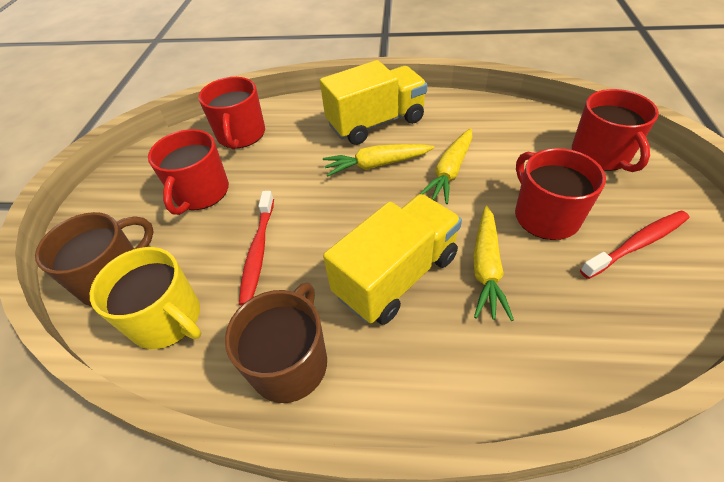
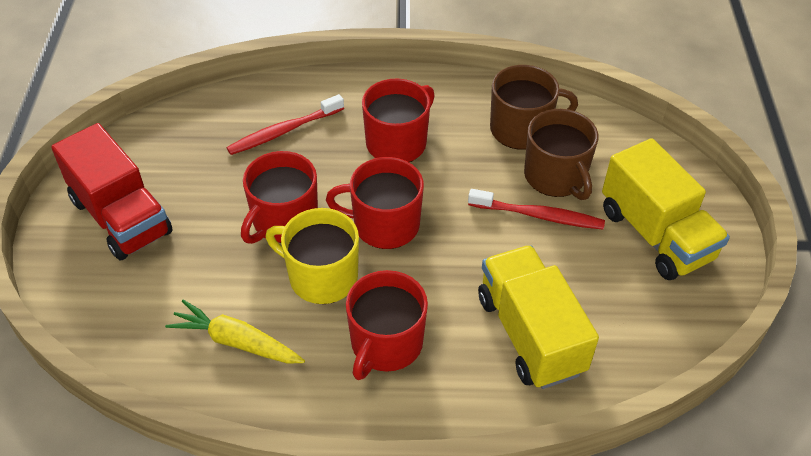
red truck: none = 0 -> [51,123,173,261] = 1
yellow carrot: [323,144,434,176] [420,128,473,204] [473,206,514,321] = 3 -> [165,300,305,364] = 1

